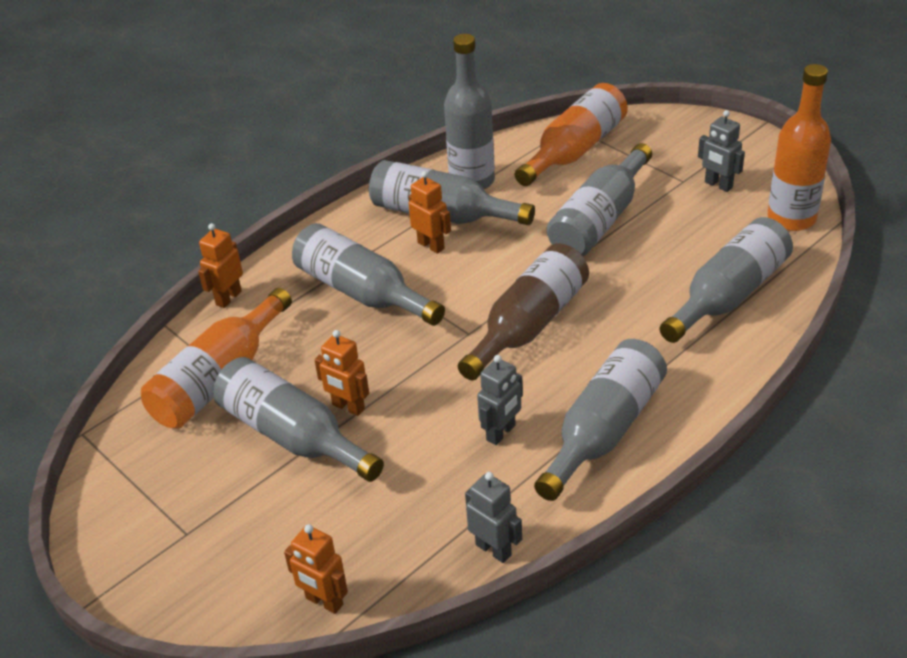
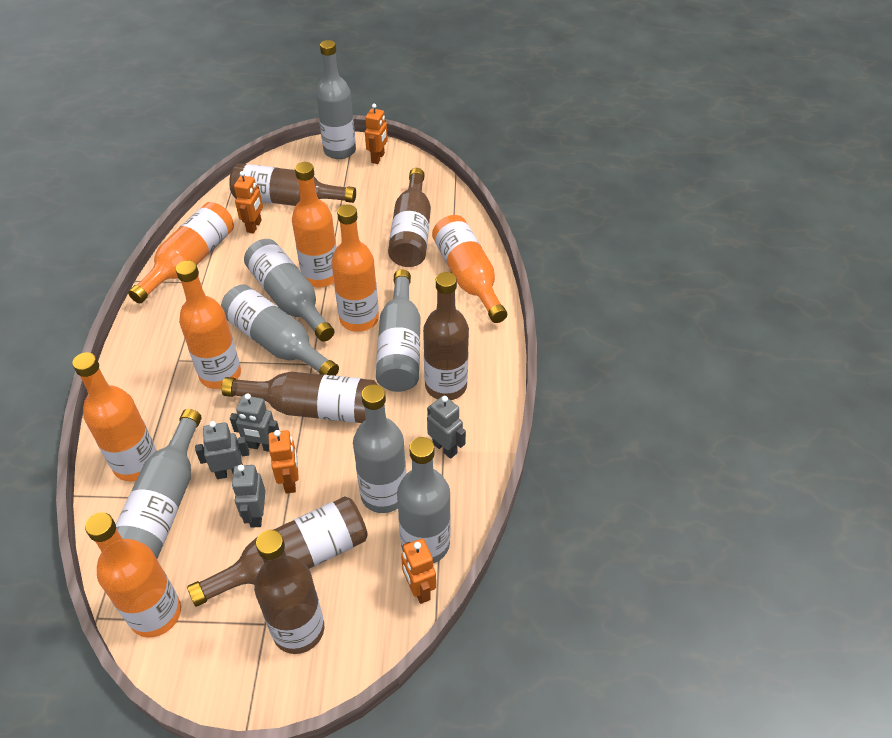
brown bottle: [458,243,589,380] = 1 -> [187,497,368,607] [221,372,378,423] [229,163,356,206] [254,530,324,654] [388,168,431,267] [423,272,469,400] = 6
grey robot: [465,472,522,563] [477,355,523,445] [698,110,745,192] = 3 -> [195,421,249,479] [230,393,280,452] [232,465,265,528] [427,396,466,459] = 4
orange bottle: [141,288,292,429] [515,83,628,186] [768,64,831,231] = 3 -> [72,352,157,481] [85,512,181,638] [128,202,234,303] [176,260,241,389] [292,162,337,287] [331,204,379,332] [432,215,507,323] = 7

